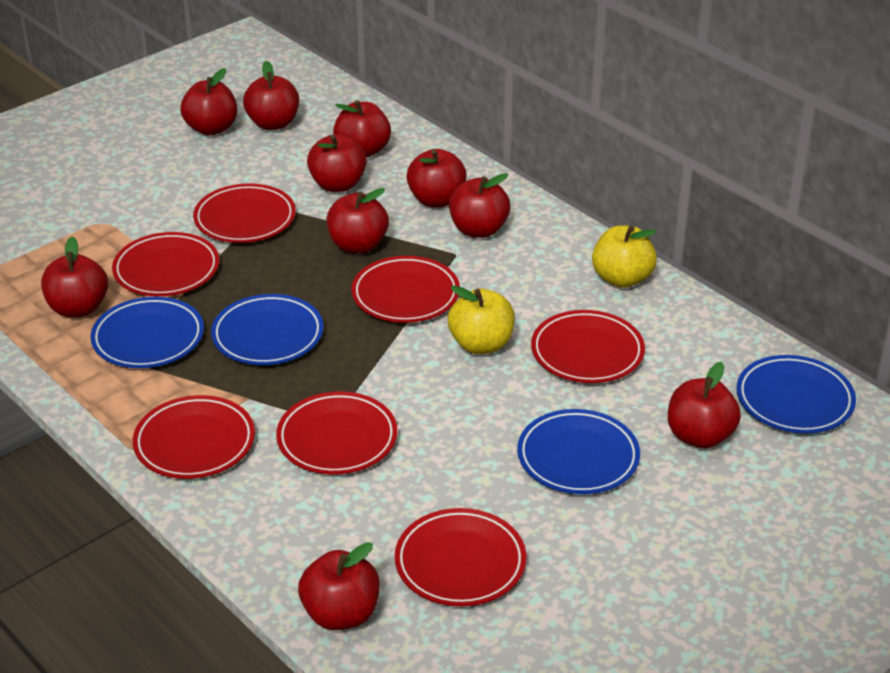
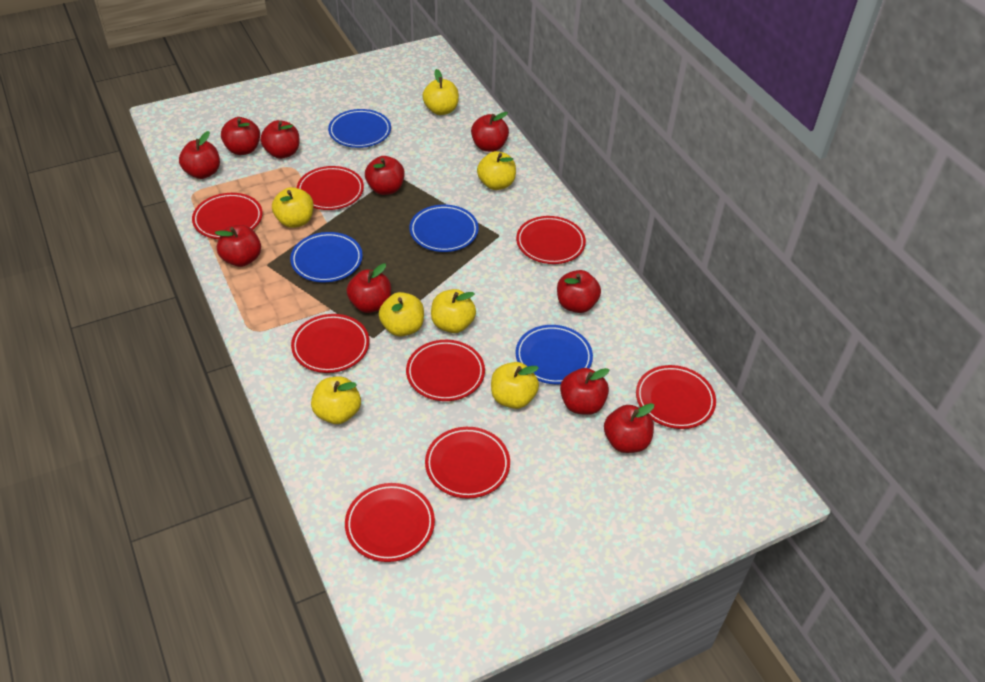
red plate: [112,232,220,296] [133,395,255,479] [193,184,296,243] [276,391,397,475] [351,256,460,323] [395,508,526,607] [531,310,645,383] = 7 -> [192,193,263,239] [291,314,369,373] [297,166,364,210] [345,483,435,562] [406,340,485,401] [425,427,510,499] [516,216,586,264] [636,365,716,429] = 8
yellow apple: [448,285,515,354] [592,225,657,288] = 2 -> [272,187,314,228] [311,376,361,424] [379,292,424,337] [422,69,459,115] [431,289,476,333] [477,151,516,190] [491,362,539,409] = 7

